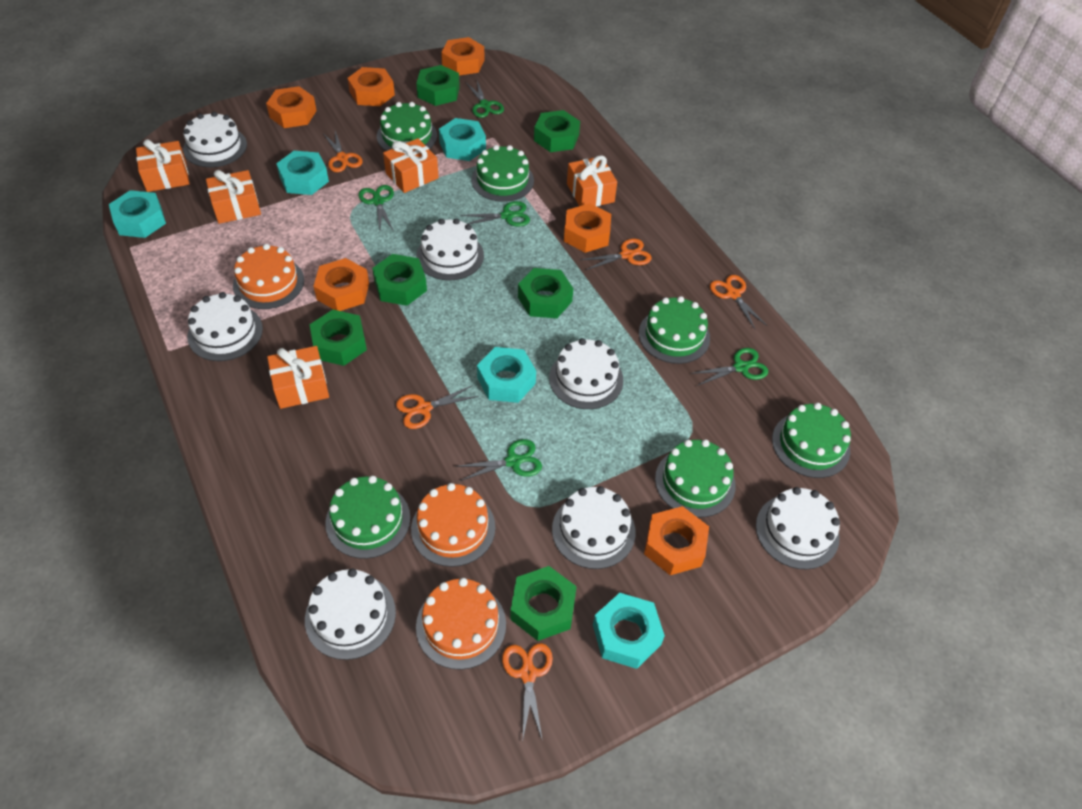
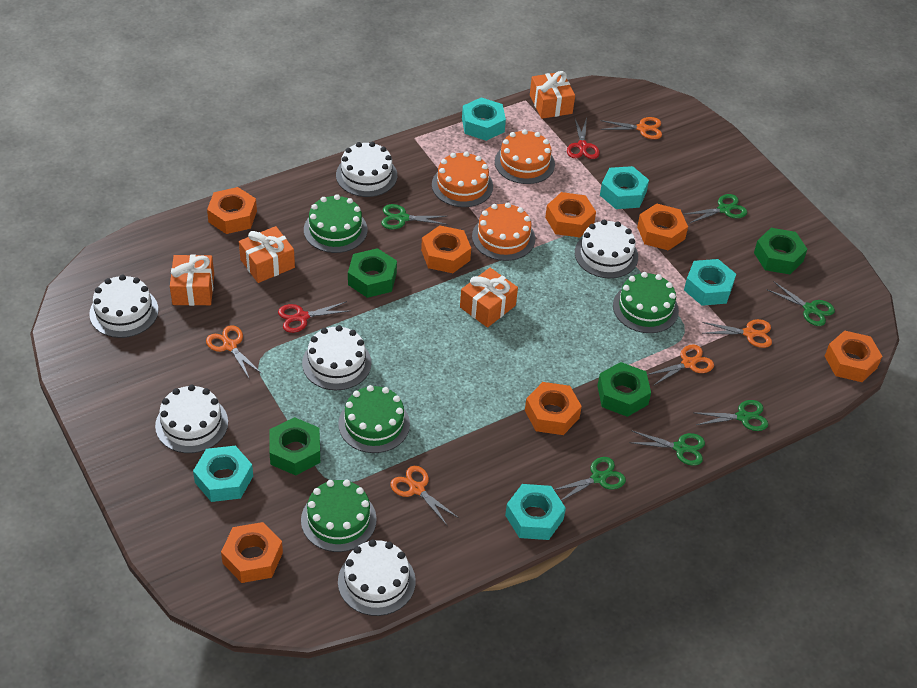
green cake: [325,476,410,559] [377,102,437,151] [472,145,534,202] [639,296,710,364] [655,439,736,517] [772,403,851,478] = 6 -> [301,480,377,552] [304,194,368,253] [338,385,410,453] [613,272,679,333] = 4
green nut: [309,310,367,366] [372,254,427,306] [416,65,460,106] [510,566,577,641] [518,268,574,318] [534,110,580,152] = 6 -> [269,417,320,475] [348,248,397,298] [597,362,651,417] [754,228,807,274] = 4
green scissors: [358,185,394,230] [455,439,542,481] [460,201,530,227] [466,81,504,118] [691,348,768,386] = 5 -> [381,204,448,229] [554,457,626,501] [629,430,705,466] [683,194,747,224] [693,400,768,431] [766,281,835,326] = 6
orange gift: [136,139,189,192] [206,170,261,224] [267,346,329,409] [383,138,439,193] [567,155,617,207] = 5 -> [170,254,214,306] [239,226,295,283] [460,268,518,328] [530,71,575,119] = 4
orange nut: [266,86,317,128] [313,258,369,311] [348,67,395,106] [441,37,484,75] [564,203,611,253] [644,506,709,575] = 6 -> [207,187,257,234] [221,522,283,583] [421,225,471,273] [525,382,582,435] [545,192,596,238] [637,203,688,251] [825,330,882,382] = 7
red scissors: none = 0 -> [278,301,349,333] [567,117,600,159] = 2
white cake: [183,112,247,167] [187,292,263,361] [305,568,396,660] [416,218,484,280] [549,338,624,409] [552,486,636,569] [756,487,840,569] = 7 -> [89,275,159,338] [155,384,228,453] [302,325,372,390] [336,142,397,197] [338,540,416,616] [575,220,638,278] = 6

